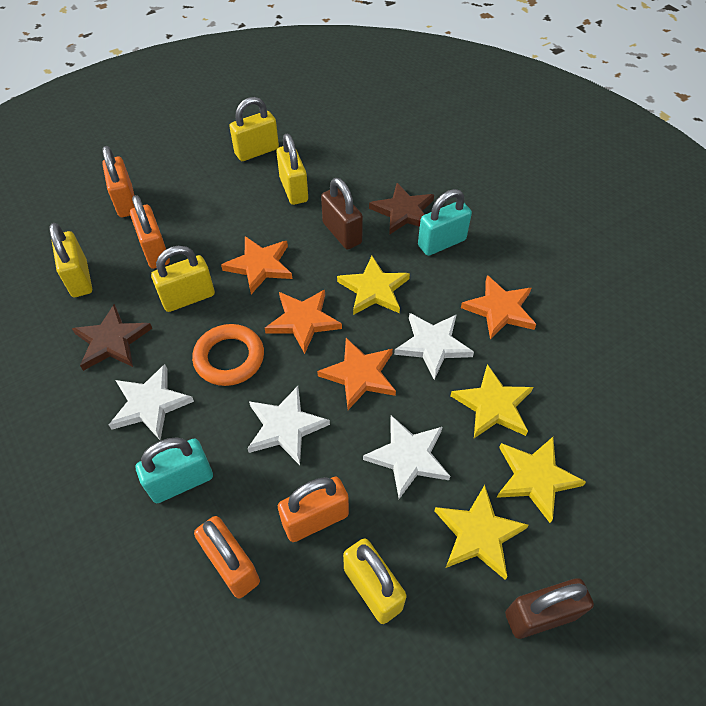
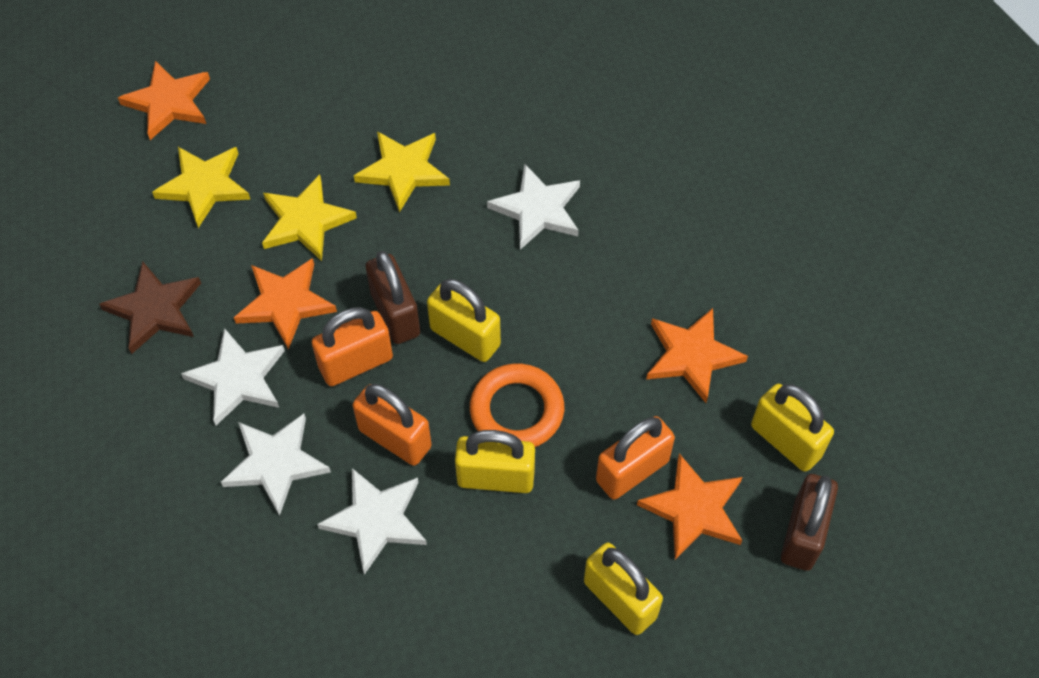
brown star: [72,304,152,371] [369,183,434,235] = 2 -> [99,261,201,354] = 1
orange padlock: [102,146,135,217] [130,195,170,269] [194,516,260,598] [278,477,349,542] = 4 -> [312,307,393,386] [353,384,432,466] [596,416,675,500] = 3
turquoise padlock: [136,437,213,503] [418,189,472,256] = 2 -> none = 0
yellow padlock: [49,223,92,297] [151,246,215,312] [229,97,279,161] [276,134,308,205] [343,538,407,624] = 5 -> [427,279,501,362] [455,430,535,493] [584,543,663,635] [751,384,834,472] = 4
yellow star: [337,256,410,315] [435,485,529,580] [451,364,533,438] [496,437,586,523] = 4 -> [152,147,251,228] [262,175,357,261] [354,131,450,213] = 3

